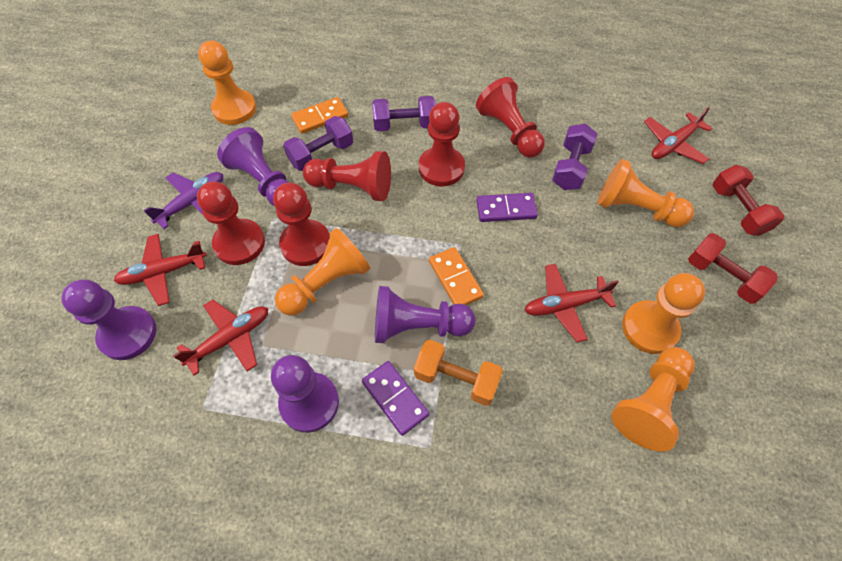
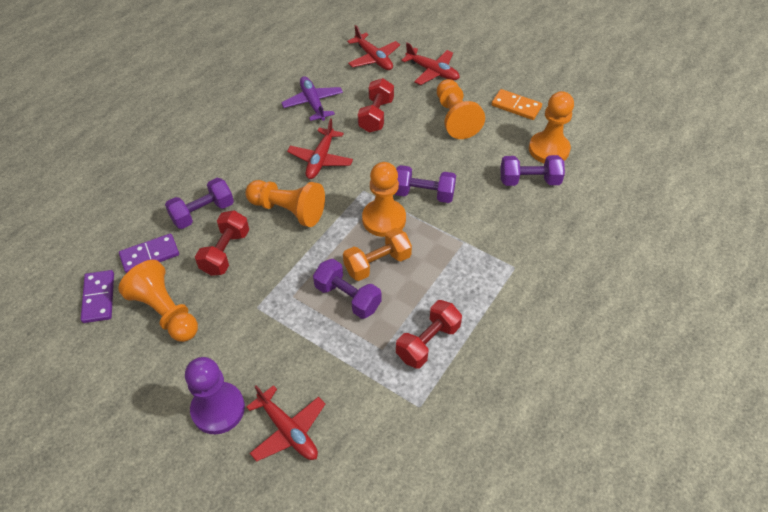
orange domino: [291,97,348,134] [429,247,484,305] = 2 -> [491,89,542,120] = 1
purple dumbbell: [283,116,353,171] [372,96,436,131] [552,124,598,190] = 3 -> [165,178,234,229] [313,259,381,319] [395,165,456,203] [500,155,565,186] = 4
purple pawn: [61,279,156,360] [217,127,290,206] [271,355,339,433] [375,286,476,343] = 4 -> [185,357,245,434] = 1
red dumbbell: [688,233,778,304] [713,165,784,236] = 2 -> [195,210,249,276] [358,78,394,133] [396,300,462,369] = 3
red pawn: [197,182,265,265] [273,183,329,266] [303,151,391,201] [419,102,465,186] [476,77,545,158] = 5 -> none = 0

